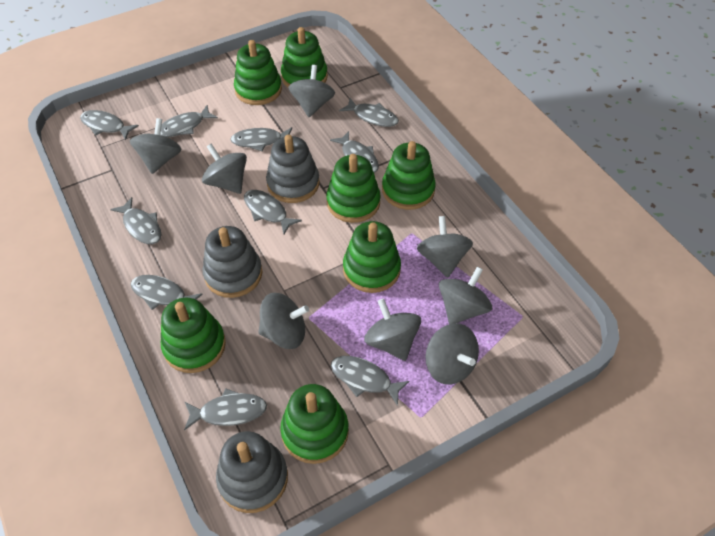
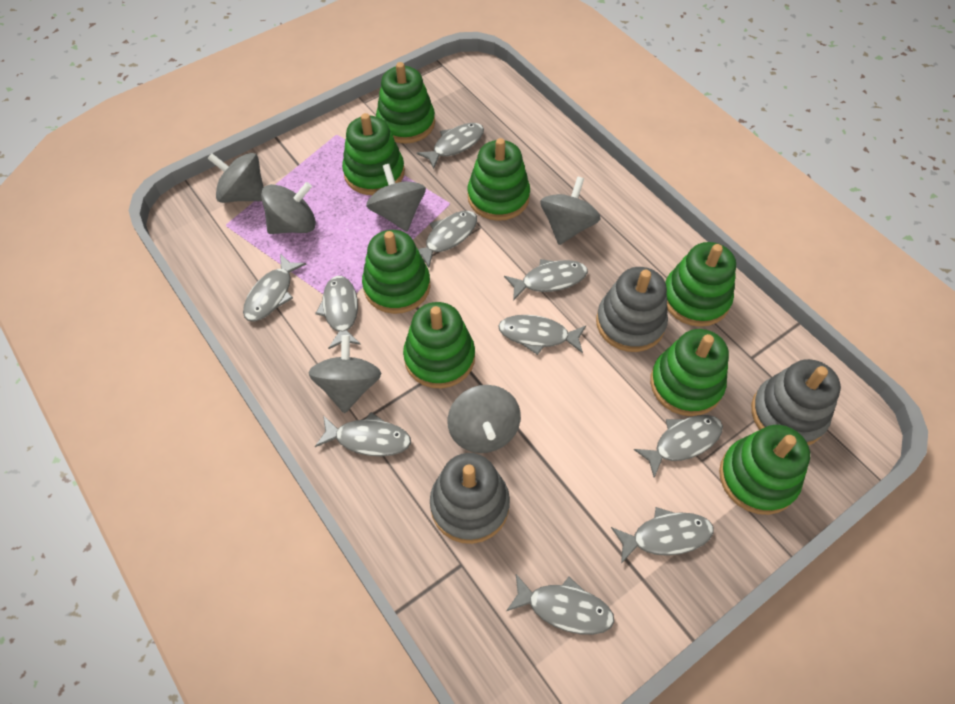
green stacking toy: [161,298,226,373] [234,40,282,105] [280,384,349,464] [281,27,328,87] [326,154,381,223] [343,221,401,293] [382,141,436,210] = 7 -> [342,113,405,195] [362,230,430,314] [376,62,435,144] [403,302,475,388] [468,138,530,221] [650,329,729,416] [665,242,736,327] [719,425,810,515] = 8
grey spinning top: [130,118,182,174] [202,143,247,194] [258,293,309,349] [288,65,335,117] [364,298,421,361] [417,216,473,278] [425,323,479,385] [439,267,492,324] = 8 -> [207,153,263,203] [261,182,316,234] [308,335,381,413] [366,164,426,231] [447,385,521,453] [540,176,600,245] = 6

